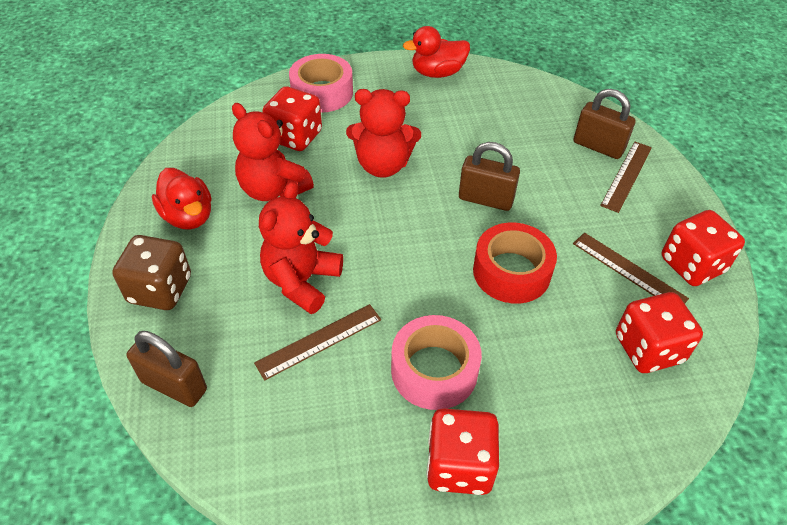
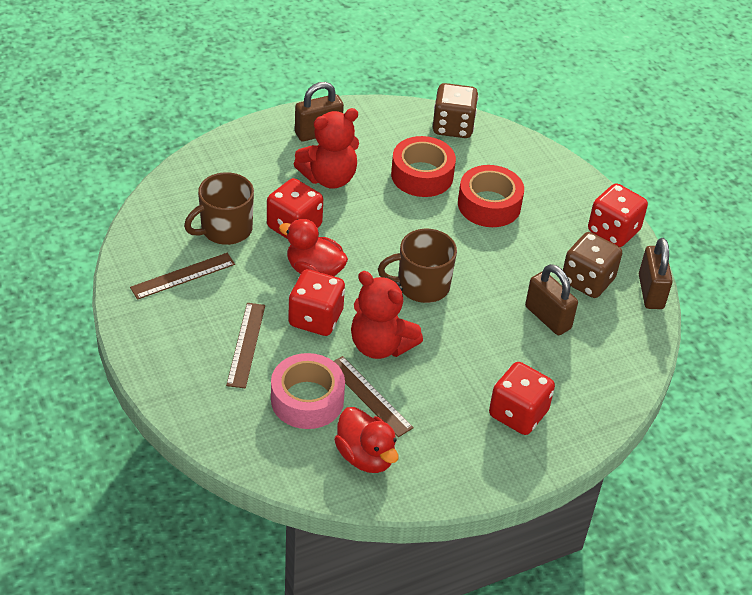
brown dice: [112,235,191,310] = 1 -> [433,83,478,138] [563,232,622,298] = 2
brown mug: none = 0 -> [184,172,254,245] [378,229,457,303] = 2
pink tape: [289,54,353,113] [391,315,482,410] = 2 -> [271,353,345,429] = 1
red tape: [473,223,557,303] = 1 -> [391,136,456,197] [458,165,524,227] = 2
red teddy bear: [232,103,314,201] [259,181,343,314] [346,89,421,178] = 3 -> [294,108,359,189] [351,271,423,359] = 2

